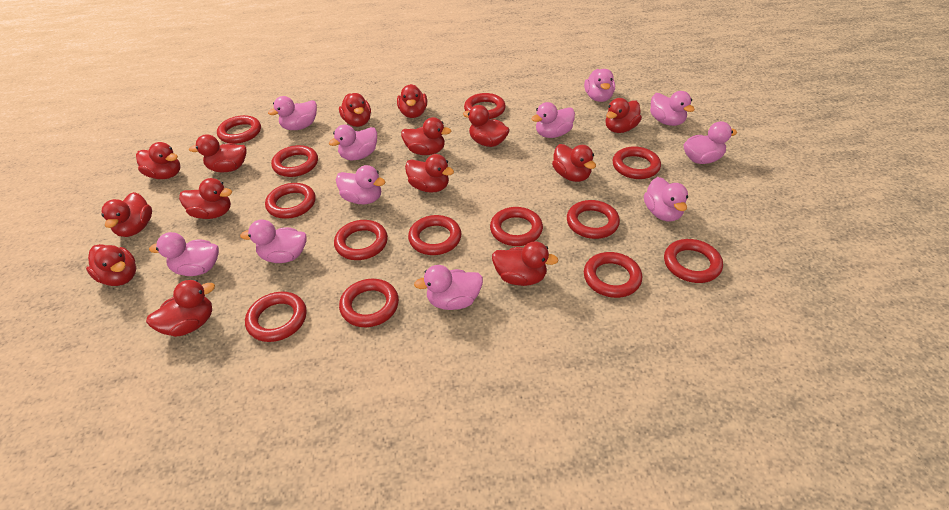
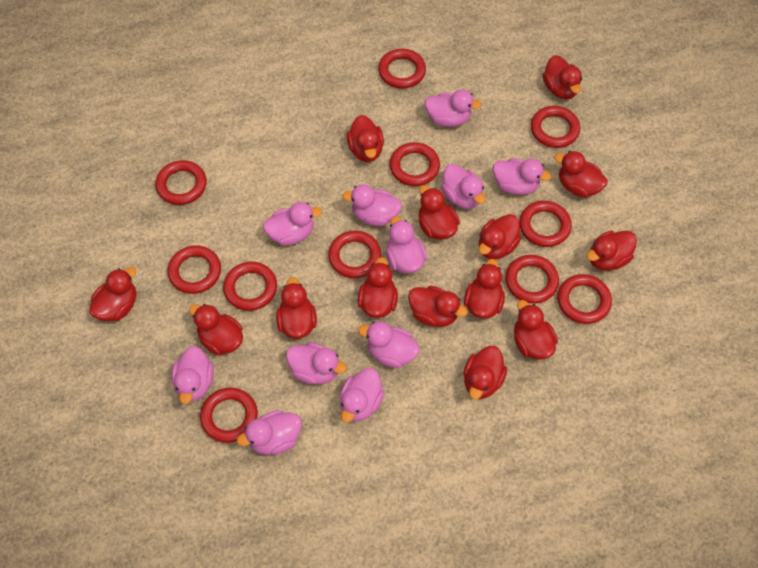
red ring: [217,115,261,144] [245,291,307,342] [265,183,316,219] [271,145,318,177] [334,220,388,260] [339,279,399,327] [408,215,461,255] [464,93,506,119] [490,207,543,246] [567,200,620,239] [584,252,642,298] [612,146,661,179] [664,239,723,283] = 13 -> [155,160,207,205] [167,245,221,294] [200,388,258,443] [223,262,277,311] [328,231,381,278] [378,49,426,89] [389,142,440,186] [505,255,559,304] [519,201,572,247] [531,106,580,148] [557,274,612,324] = 11

